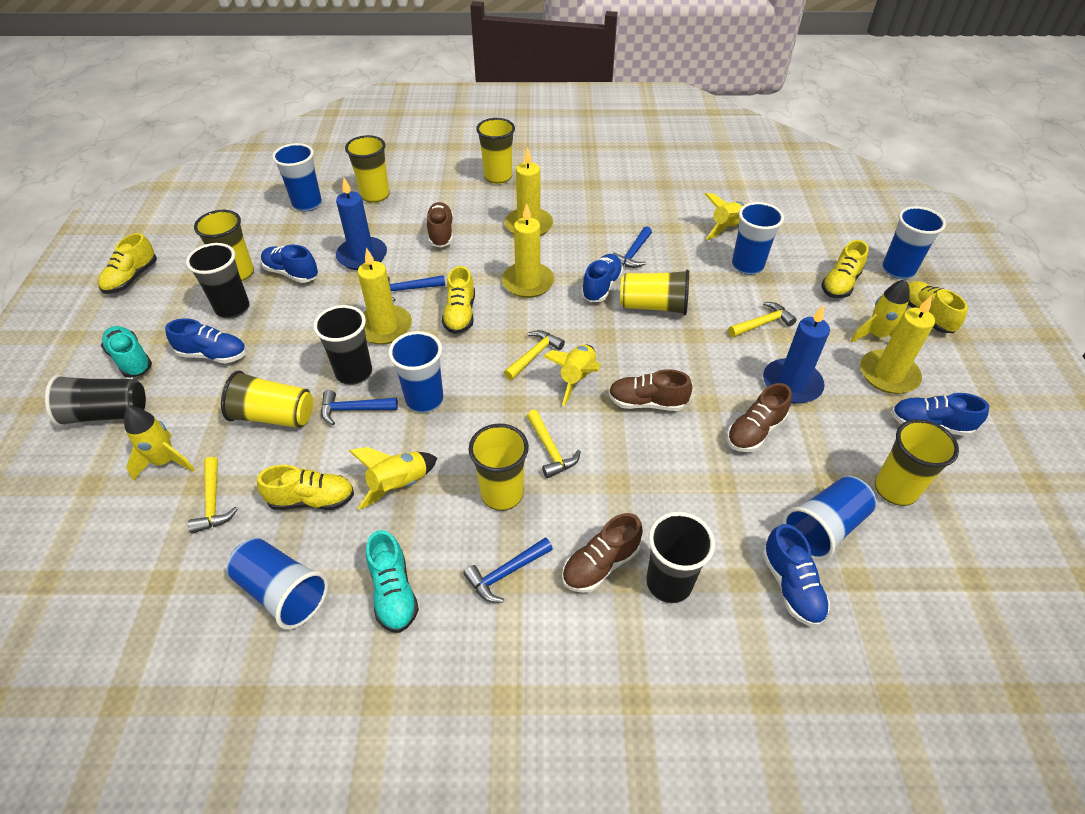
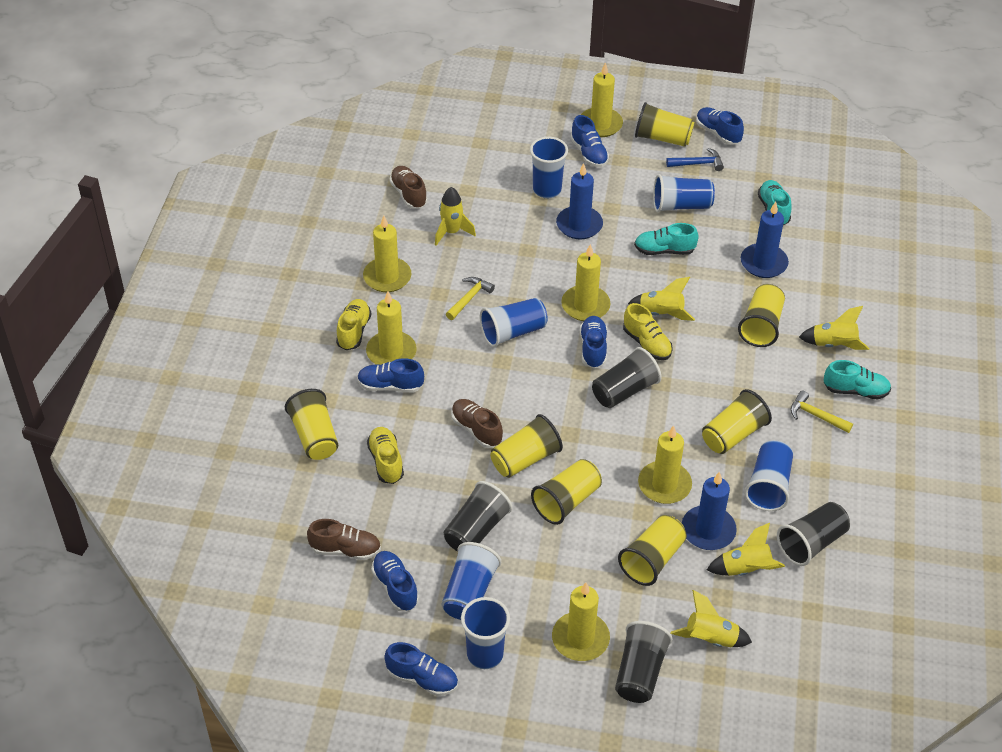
blue candle: [336,177,387,270] [763,305,830,404] = 2 -> [556,163,603,239] [682,471,737,550] [741,202,789,278] = 3
blue hammer: [321,390,398,425] [388,275,445,301] [463,537,553,603] [613,226,652,268] = 4 -> [666,148,724,171] = 1
blue shoe: [165,318,247,363] [261,244,318,283] [581,254,623,302] [762,524,830,627] [891,393,989,436] = 5 -> [357,358,424,393] [371,551,419,611] [384,642,458,696] [571,115,609,167] [580,316,607,369] [696,107,744,145] = 6
brown shoe: [426,202,454,247] [562,513,643,593] [608,369,692,411] [727,383,792,452] = 4 -> [307,519,381,560] [389,166,428,209] [451,399,503,448] = 3
turquoise shoe: [101,326,152,378] [366,530,419,633] = 2 -> [634,223,699,255] [758,180,792,225] [824,360,891,400] = 3
yellow candle: [357,248,412,345] [502,203,554,298] [505,147,553,236] [860,295,935,394] = 4 -> [363,216,411,292] [366,292,417,365] [552,582,610,661] [561,244,610,321] [581,62,623,137] [638,425,692,504] = 6
yellow hammer: [188,457,238,534] [504,330,565,380] [526,410,581,478] [728,302,797,337] = 4 -> [446,277,495,320] [790,390,853,433] = 2
yellow shoe: [98,233,157,294] [257,465,354,510] [442,266,475,334] [821,240,869,298] [908,281,968,333] = 5 -> [336,299,371,350] [367,427,404,484] [623,303,673,360] = 3

